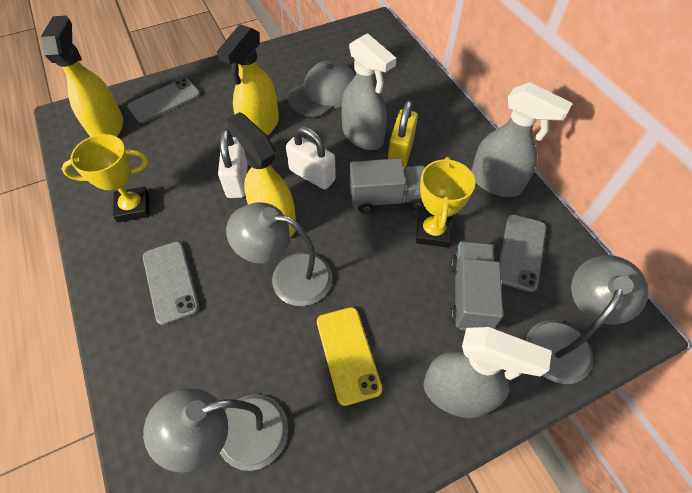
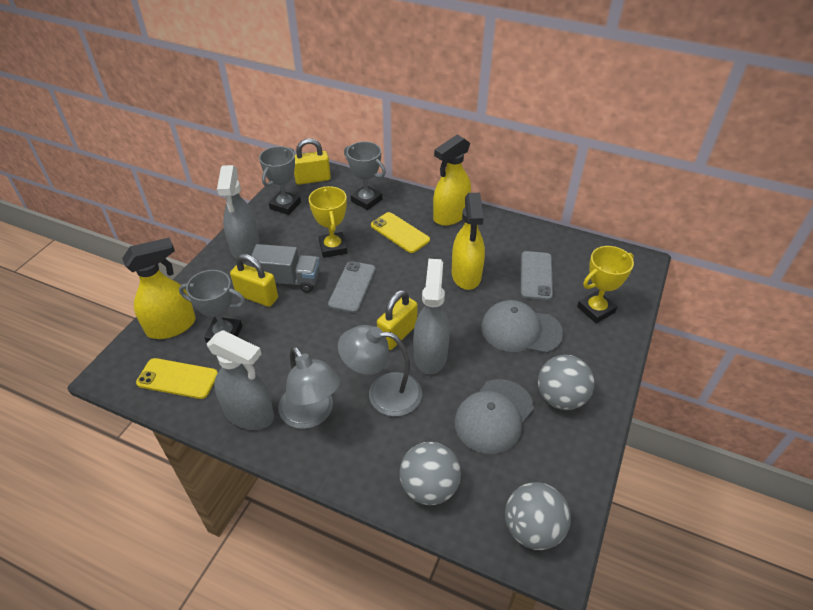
grey ball: none = 0 -> [399,442,461,505] [505,482,571,550] [538,355,594,410] = 3
grey cap: [288,60,355,117] = 1 -> [454,379,534,454] [481,300,563,353] = 2
grey lamp: [143,388,288,473] [226,202,332,306] [526,255,648,384] = 3 -> [278,346,341,429] [338,325,422,416] = 2
grey phone: [127,78,200,123] [143,242,199,325] [499,215,546,292] = 3 -> [328,261,376,313] [521,251,553,300] = 2
grey trophy: none = 0 -> [179,270,245,343] [259,146,301,215] [344,141,386,210] = 3
grey truck: [350,158,425,214] [450,241,503,330] = 2 -> [249,244,320,292] = 1
white padlock: [218,129,248,198] [286,126,336,190] = 2 -> none = 0
yellow padlock: [388,100,418,168] = 1 -> [230,254,278,307] [294,138,331,185] [377,290,418,350] = 3
yellow phone: [317,307,382,406] = 1 -> [136,358,218,399] [371,212,430,253] = 2

